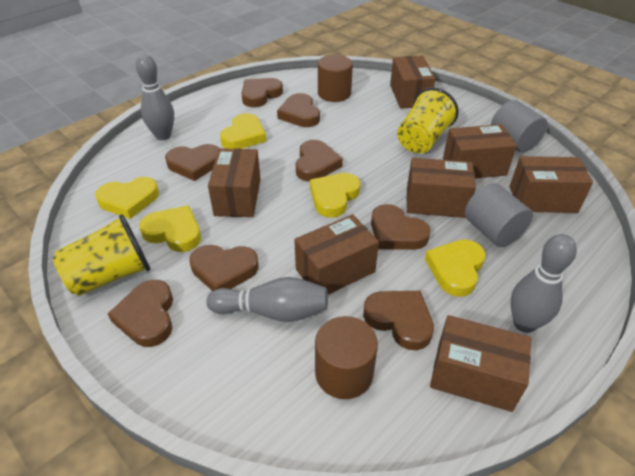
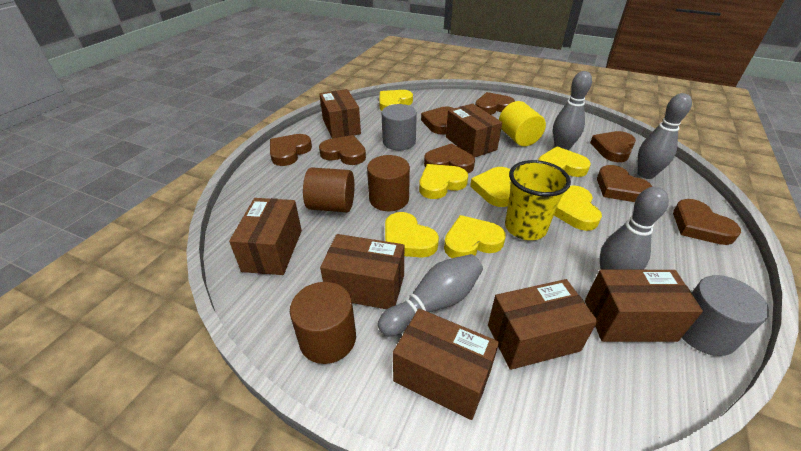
brown cylinder: [315,316,378,399] [318,55,353,102] = 2 -> [290,282,356,364] [303,167,355,212] [367,155,410,211] = 3
grey bowling pin: [136,55,174,140] [206,277,328,322] [511,234,577,333] = 3 -> [378,254,483,337] [553,71,592,150] [600,187,669,270] [638,93,692,179] = 4
yellow cup: [53,214,150,296] [397,87,459,153] = 2 -> [505,160,571,240] = 1
yellow cylinder: none = 0 -> [499,101,546,146] = 1
yellow heart: [95,177,159,219] [139,205,201,252] [220,113,266,149] [310,173,360,218] [425,239,485,297] = 5 -> [379,90,413,111] [385,212,439,258] [419,164,468,199] [444,215,506,258] [470,167,511,207] [538,146,591,177] [554,185,602,231] = 7

